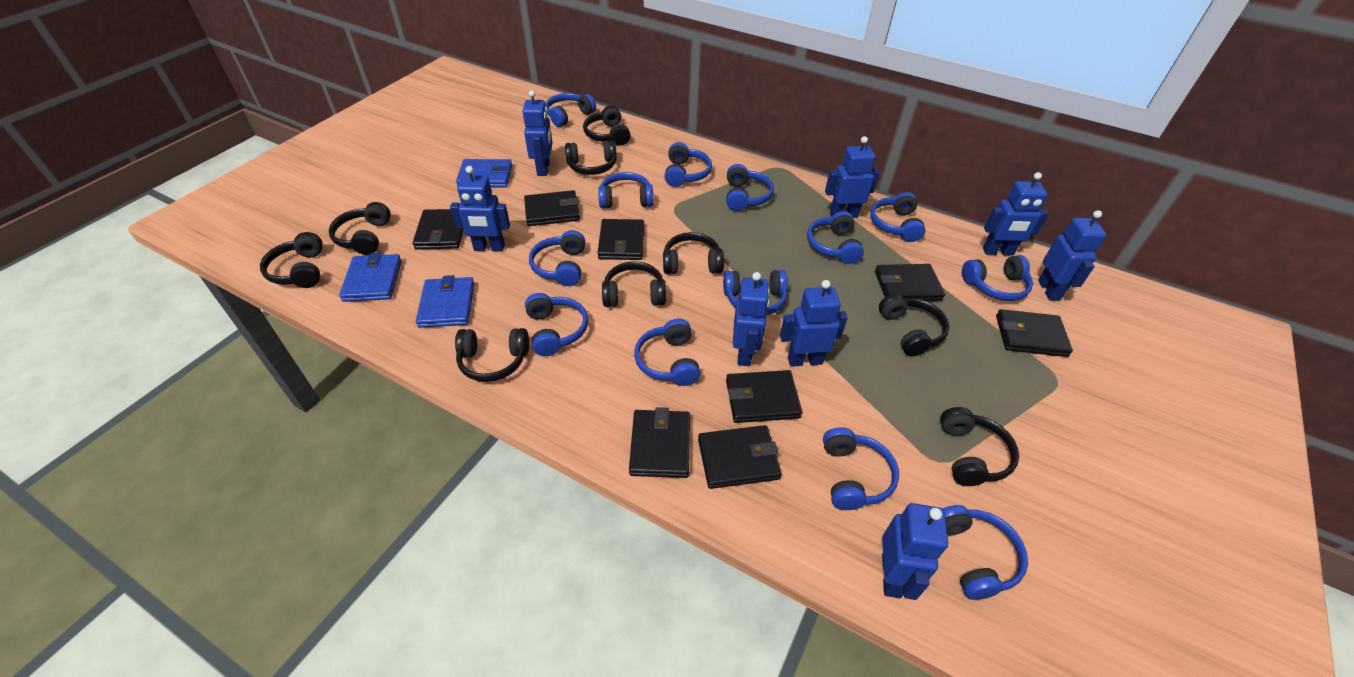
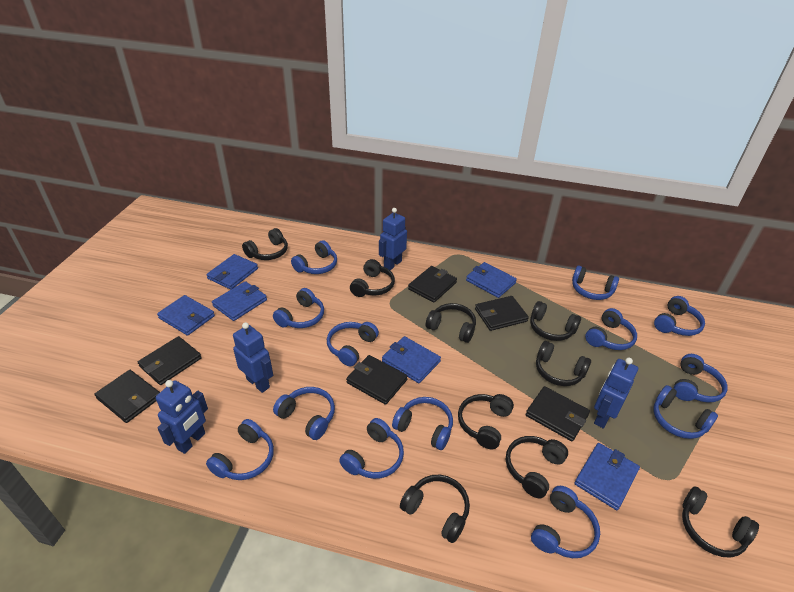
black wallet: [413,209,464,249] [524,190,580,226] [598,219,644,260] [629,407,690,478] [698,425,782,489] [726,370,802,423] [875,264,945,301] [996,309,1073,357] = 8 -> [94,370,160,423] [138,336,202,385] [346,355,408,405] [408,266,457,303] [475,296,529,331] [525,386,590,441] = 6
blue robot: [450,166,510,252] [523,90,552,176] [733,272,769,366] [780,280,848,367] [825,136,880,218] [882,503,948,600] [983,172,1048,256] [1038,210,1106,301] = 8 -> [156,380,208,454] [233,322,273,393] [379,208,407,270] [594,358,638,429] = 4
blue wallet: [339,252,402,302] [416,275,474,328] [456,159,512,188] = 3 -> [157,295,215,336] [206,254,258,290] [212,281,267,321] [382,336,441,383] [466,262,517,298] [574,443,640,510] = 6

